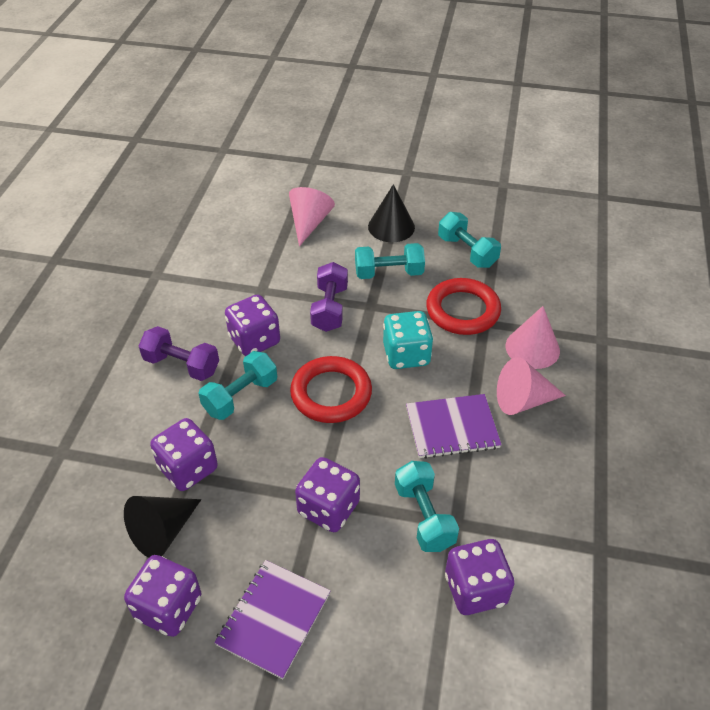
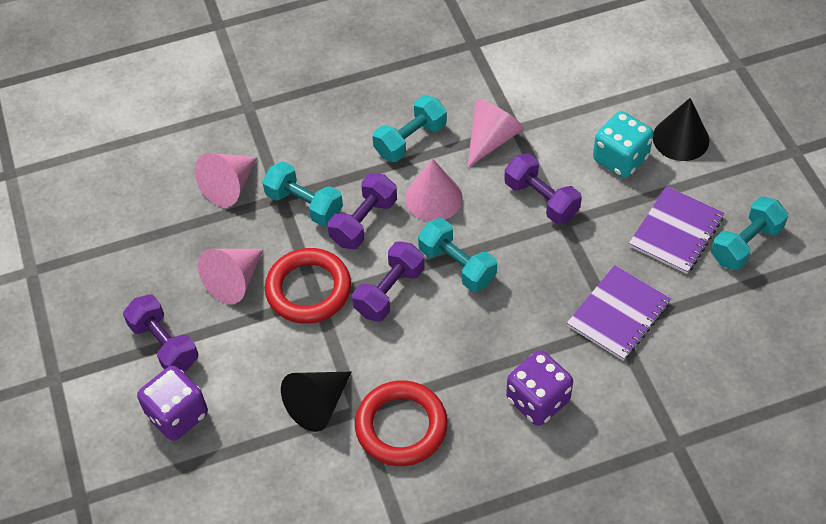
pink cone: [289,187,335,246] [497,357,566,415] [506,306,560,369] = 3 -> [195,153,257,207] [198,249,264,304] [405,159,463,222] [467,99,524,168] = 4
purple dice: [124,555,201,637] [150,418,218,491] [225,294,280,356] [295,457,360,532] [445,539,515,615] = 5 -> [137,366,208,441] [506,350,573,426] = 2
purple dumbbell: [139,326,219,381] [310,262,348,332] = 2 -> [123,295,198,372] [328,173,397,249] [352,241,424,322] [504,153,582,224] = 4

